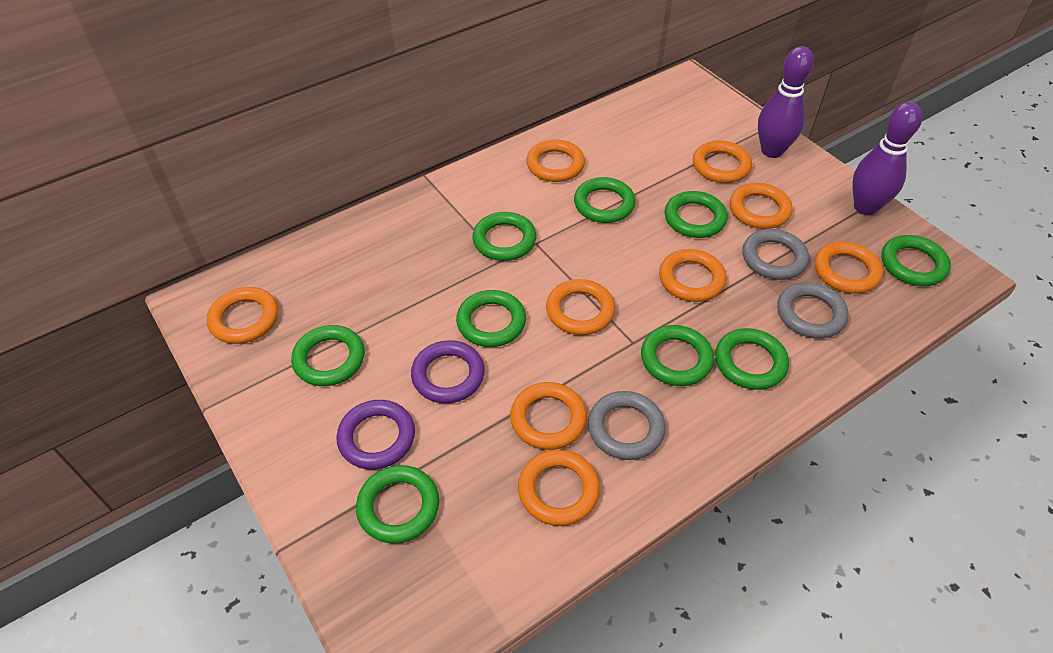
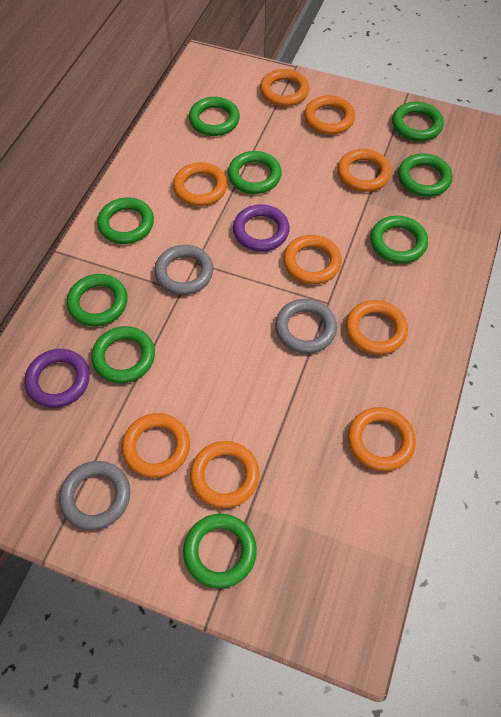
purple bowling pin: [758,46,814,158] [852,102,922,215] = 2 -> none = 0

